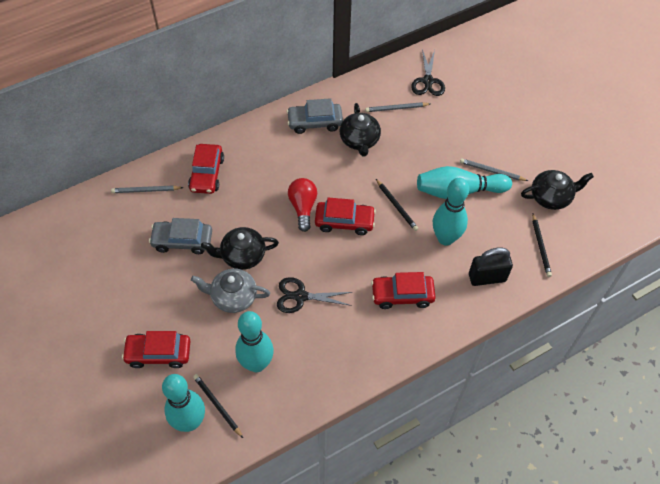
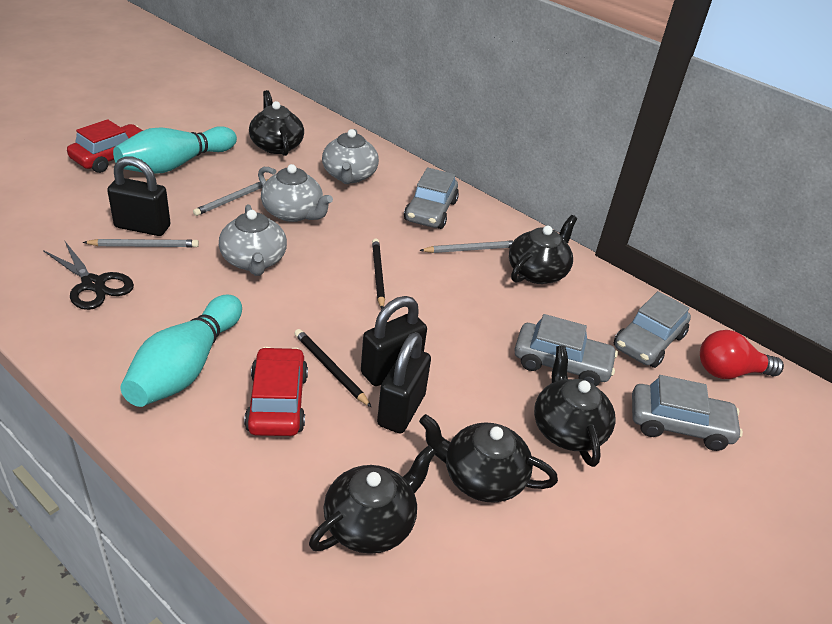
black padlock: [469,248,513,286] = 1 -> [107,156,171,236] [361,296,427,386] [377,332,431,434] = 3
black pencil: [193,374,243,438] [376,179,418,231] [532,214,552,277] = 3 -> [294,329,372,408] [372,238,385,309] = 2
black scissors: [277,277,352,313] [411,49,445,96] = 2 -> [43,240,134,310] = 1
black teapot: [201,227,279,270] [340,103,381,157] [521,170,594,210] = 3 -> [249,90,304,156] [309,445,436,554] [419,414,558,503] [509,215,577,284] [534,345,616,467] = 5
grey car: [149,218,212,254] [286,98,343,134] = 2 -> [404,167,459,229] [514,314,618,386] [614,291,691,368] [632,375,743,451] = 4
grey teapot: [191,268,270,313] = 1 -> [219,204,287,276] [258,164,333,222] [322,129,379,184] = 3
red car: [122,331,190,368] [188,144,224,194] [315,198,376,235] [371,272,436,309] = 4 -> [67,119,143,173] [244,347,308,436] = 2
turquoise bowling pin: [162,374,205,432] [235,311,274,372] [417,166,512,199] [433,178,469,246] = 4 -> [113,126,237,174] [120,295,242,407] = 2

